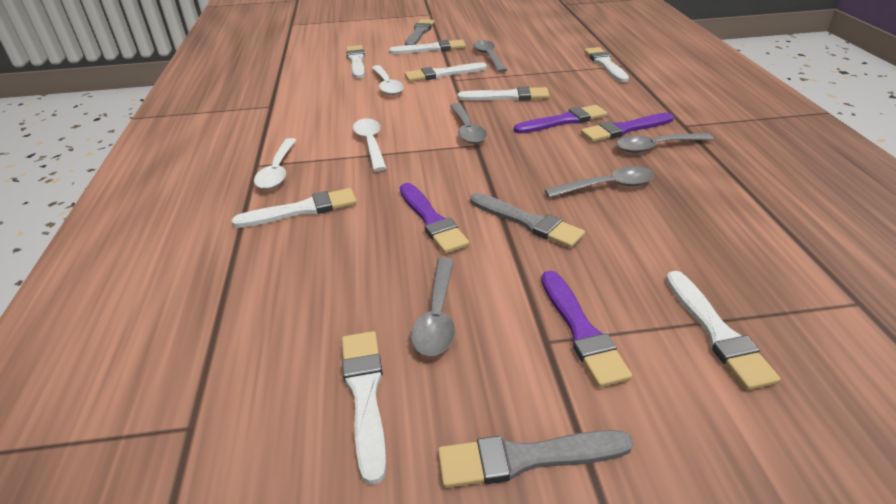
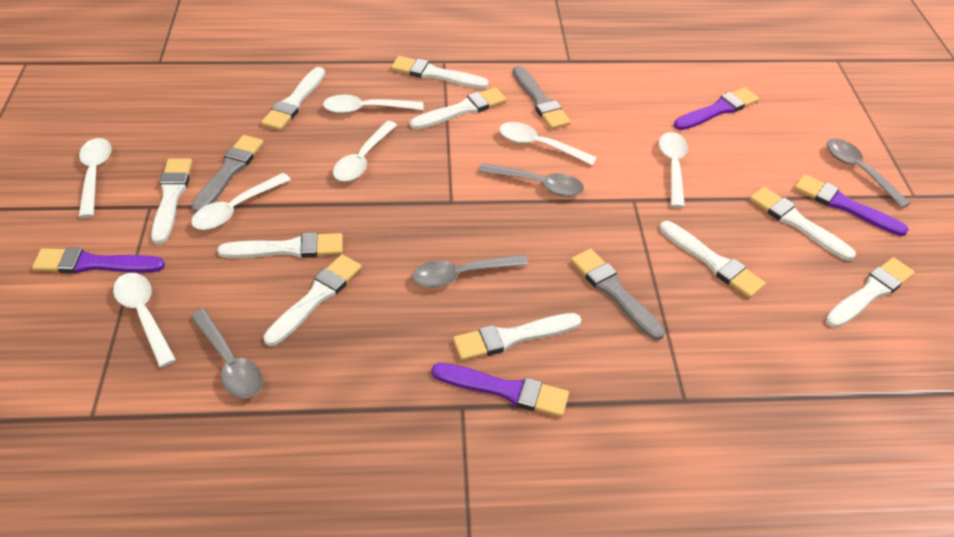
grey spoon: [411,258,455,356] [450,103,487,144] [473,40,507,72] [545,166,655,198] [616,133,714,153] = 5 -> [190,309,263,398] [412,254,529,288] [478,163,584,197] [826,138,911,208] = 4
white brush: [231,188,357,228] [342,331,386,485] [346,45,365,79] [389,40,466,54] [405,62,487,82] [457,86,550,101] [584,47,629,83] [666,271,781,390] = 8 -> [151,158,192,244] [218,232,343,258] [261,67,325,131] [263,254,362,346] [391,56,489,89] [410,87,507,129] [453,313,582,361] [660,221,766,298] [750,187,856,261] [825,257,915,328] = 10
white spoon: [254,138,296,189] [353,118,387,171] [372,65,404,95] = 3 -> [78,138,111,218] [113,273,176,367] [191,173,291,230] [323,95,424,114] [333,121,397,182] [499,122,597,166] [659,132,688,208] = 7

